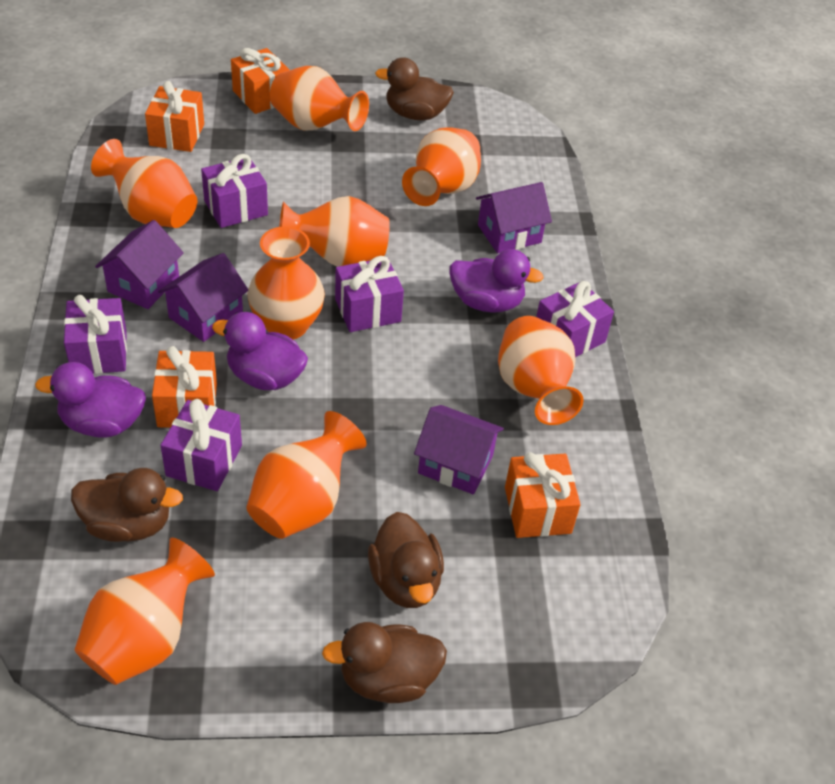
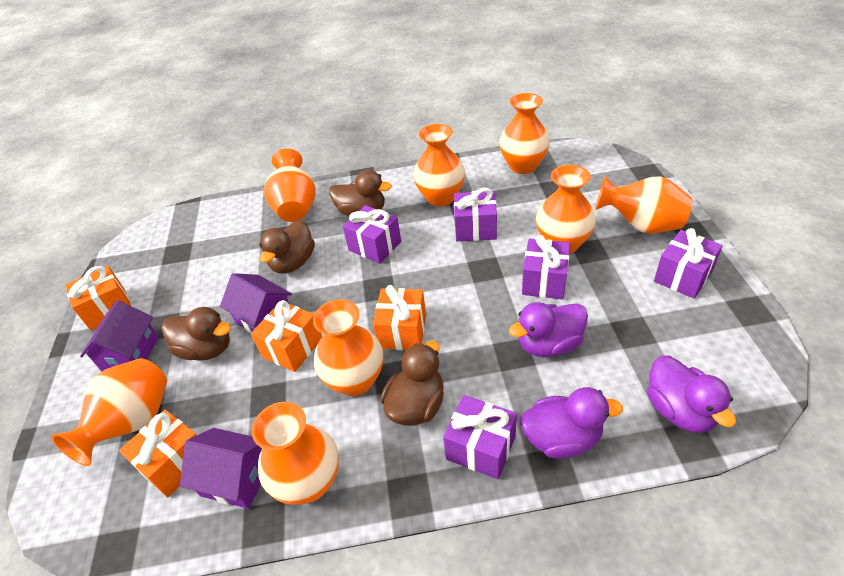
purple house: [95,220,184,309] [158,253,248,342] [414,405,504,494] [476,182,552,253] = 4 -> [80,300,159,371] [180,428,262,509] [220,273,292,333] = 3

